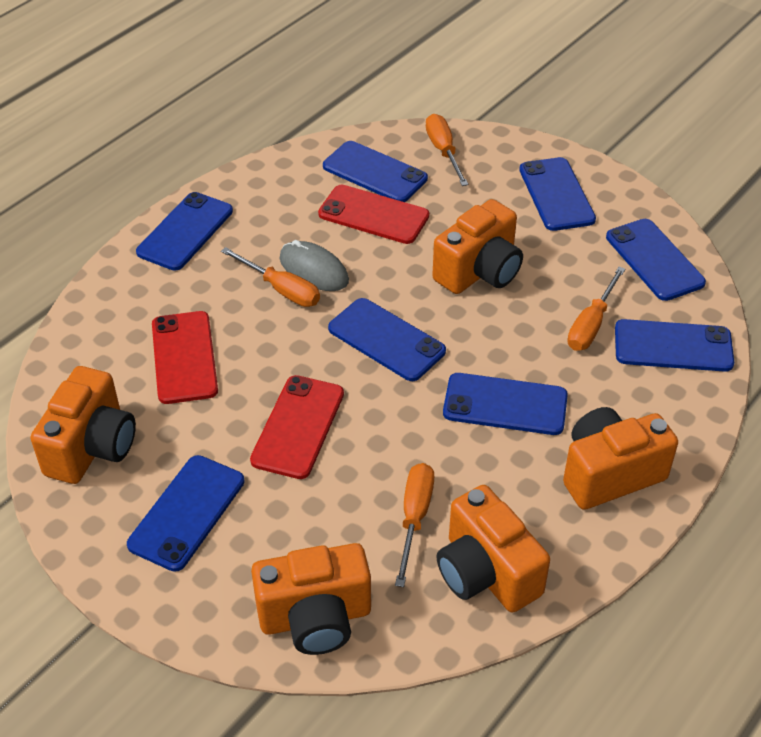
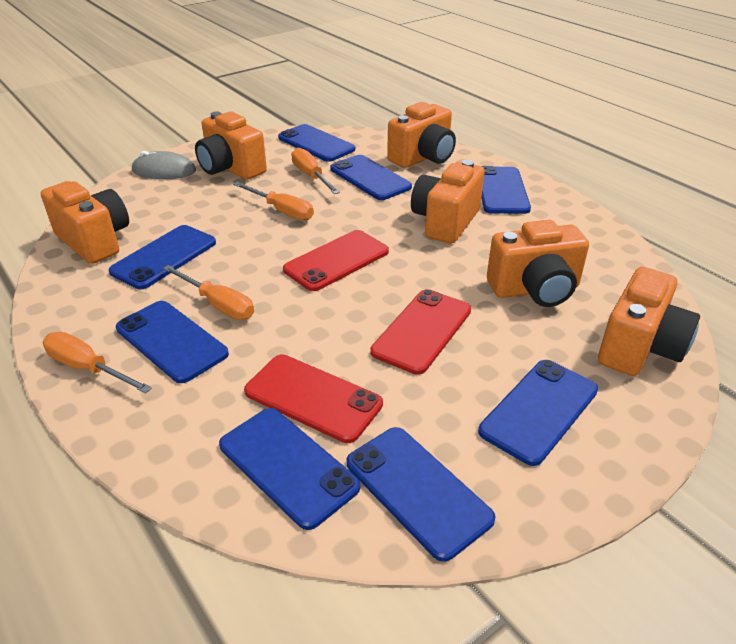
orange camera: [30,366,136,484] [251,543,371,655] [432,199,523,294] [437,485,550,613] [563,407,678,510] = 5 -> [41,181,129,264] [195,111,267,180] [387,102,456,168] [411,160,485,243] [487,220,589,307] [598,267,700,376] = 6

